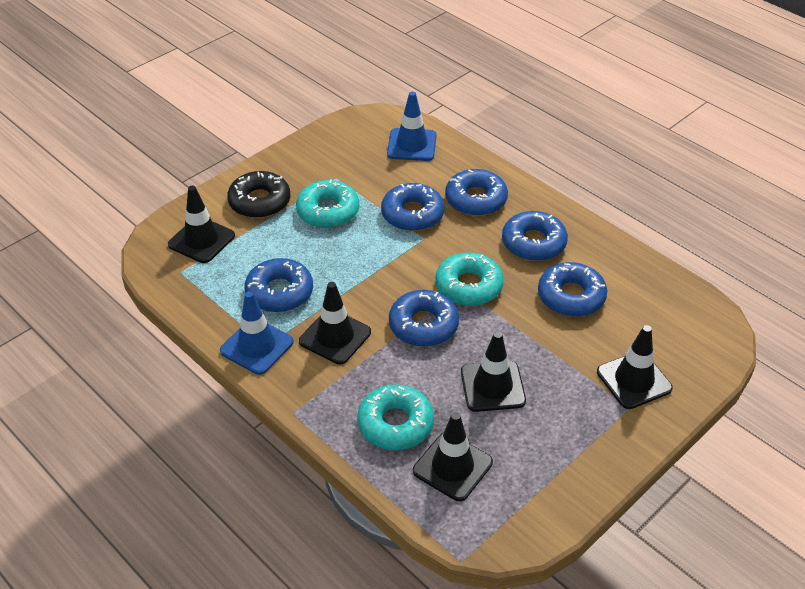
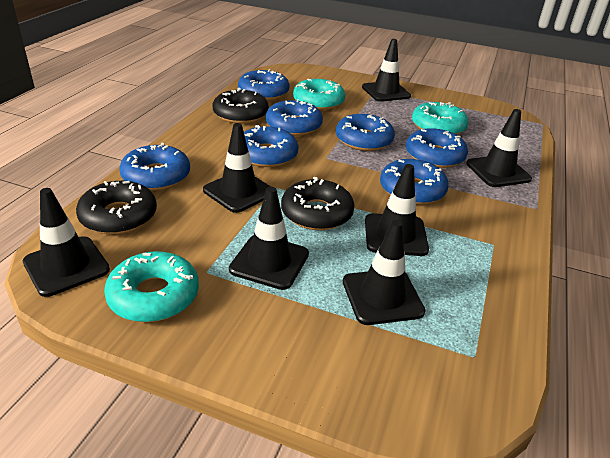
black donut: [227,171,290,218] = 1 -> [76,181,157,234] [213,88,269,124] [281,177,355,230] = 3
black traffic cone: [168,186,235,263] [299,282,371,364] [413,412,493,501] [461,331,526,412] [597,325,673,409] = 5 -> [23,188,110,297] [203,123,271,213] [229,187,309,290] [343,220,426,325] [362,39,411,102] [365,164,429,256] [466,109,532,187] = 7
blue donut: [245,258,313,312] [381,183,445,231] [389,290,459,347] [445,169,508,216] [502,211,568,261] [538,262,607,317] = 6 -> [119,143,190,190] [238,69,290,100] [244,125,299,167] [266,99,323,136] [336,114,395,151] [380,159,449,205] [406,128,468,168] = 7
blue traffic cone: [220,291,294,375] [387,92,437,161] = 2 -> none = 0

